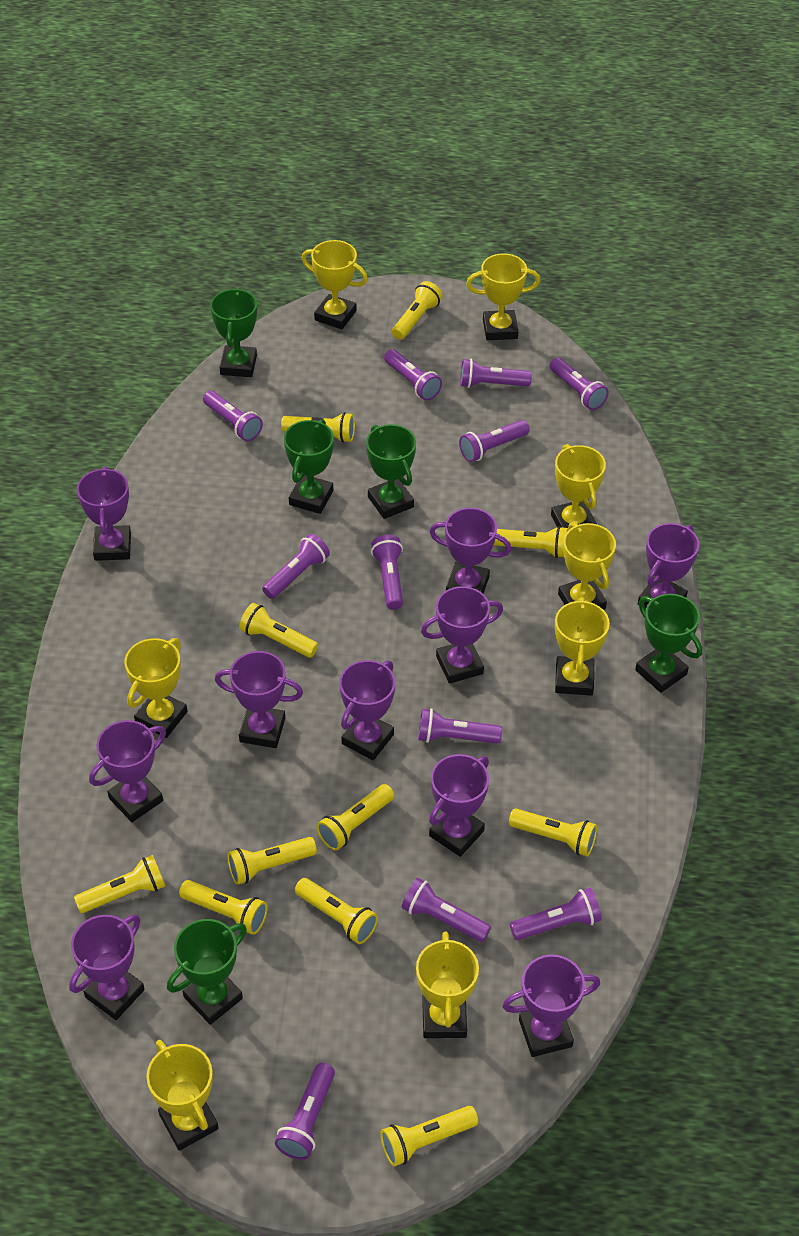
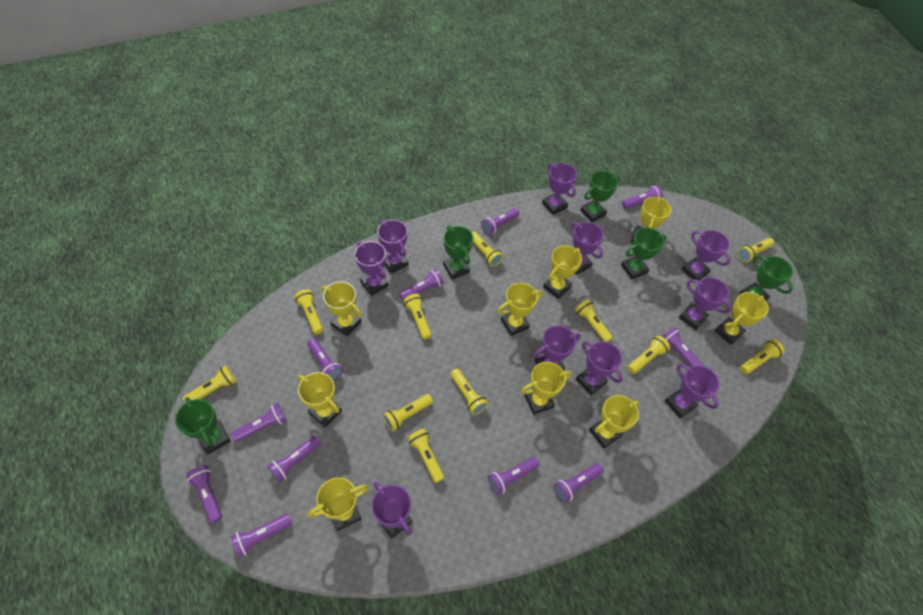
yellow trophy: [124,638,187,738] [146,1040,219,1151] [301,240,368,329] [416,931,479,1038] [466,253,540,340] [551,444,606,528] [555,597,610,696] [558,522,616,610] = 8 -> [298,372,342,428] [308,477,368,531] [321,281,362,337] [498,283,543,336] [521,362,572,415] [543,245,582,299] [589,395,640,449] [631,196,671,243] [714,292,769,345] = 9

